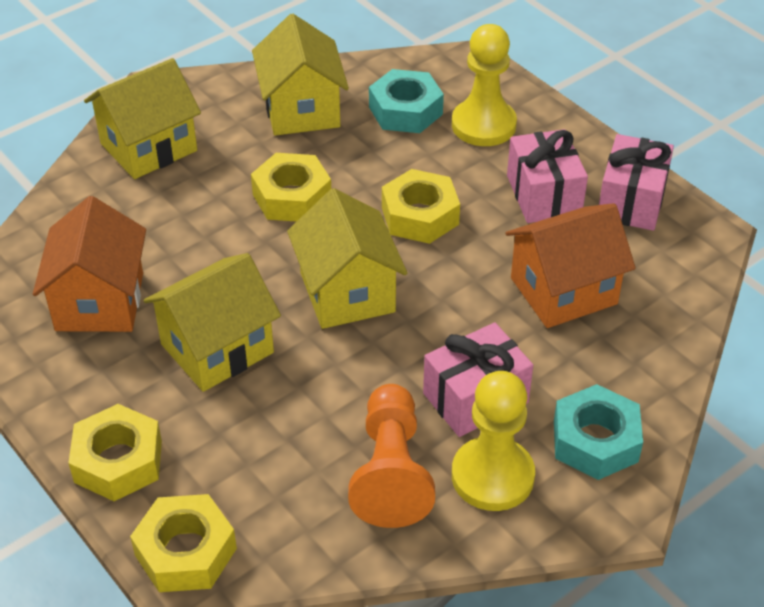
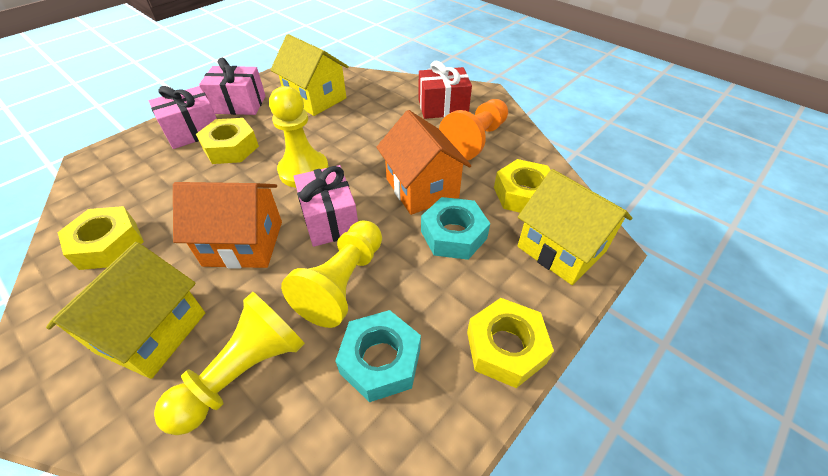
red gift: none = 0 -> [418,61,472,119] = 1
yellow house: [84,58,201,179] [143,253,281,392] [252,14,349,136] [287,188,407,329] = 4 -> [46,242,205,379] [270,34,349,116] [517,169,632,285] = 3
yellow pawn: [452,24,517,146] [452,371,535,511] = 2 -> [154,292,305,435] [269,86,329,188] [281,221,382,328] = 3

